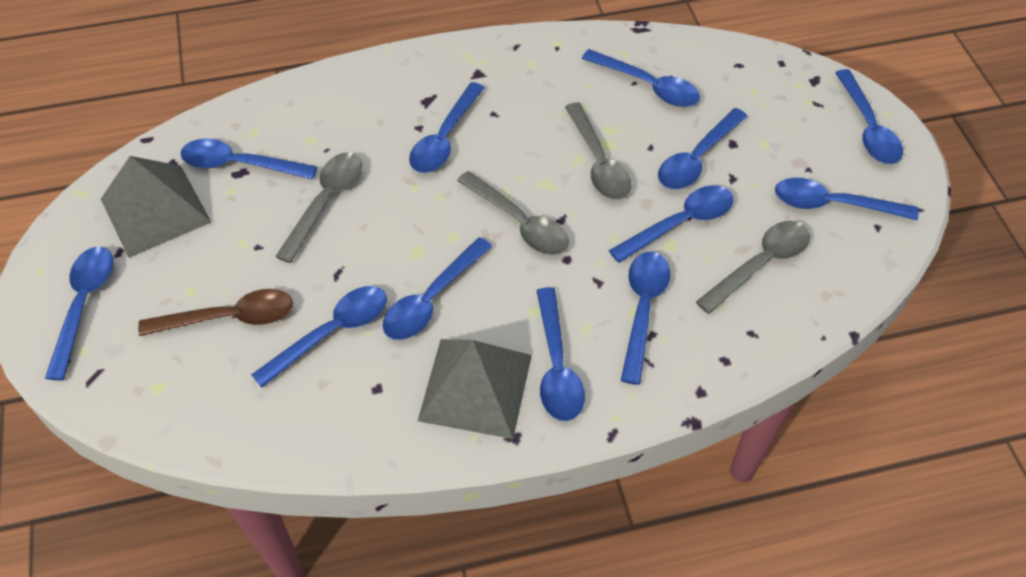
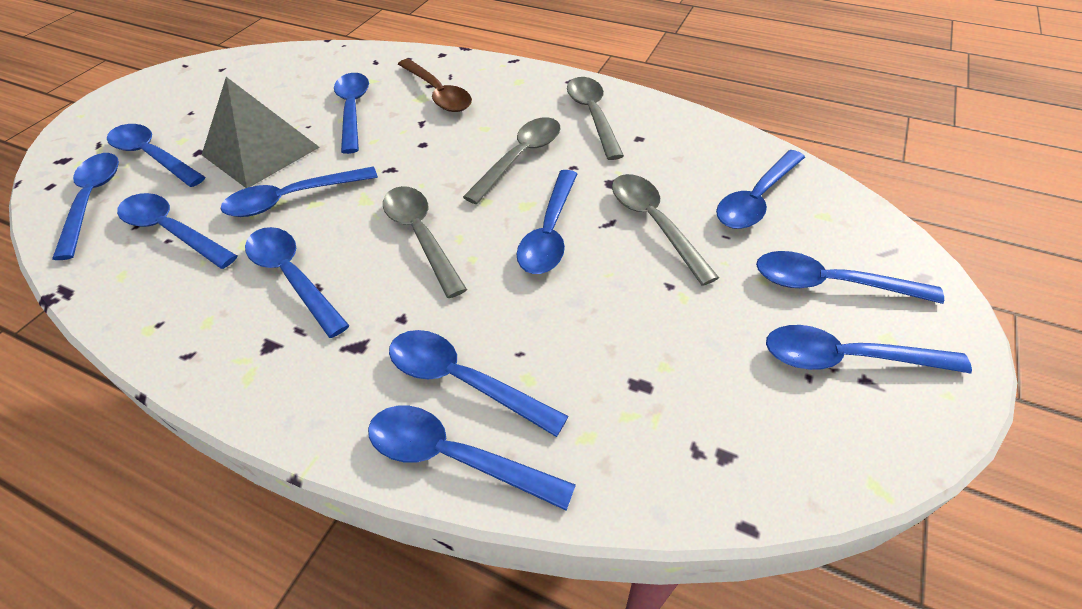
grey pyramid: [101,156,211,258] [418,339,532,439] = 2 -> [202,77,319,188] = 1

